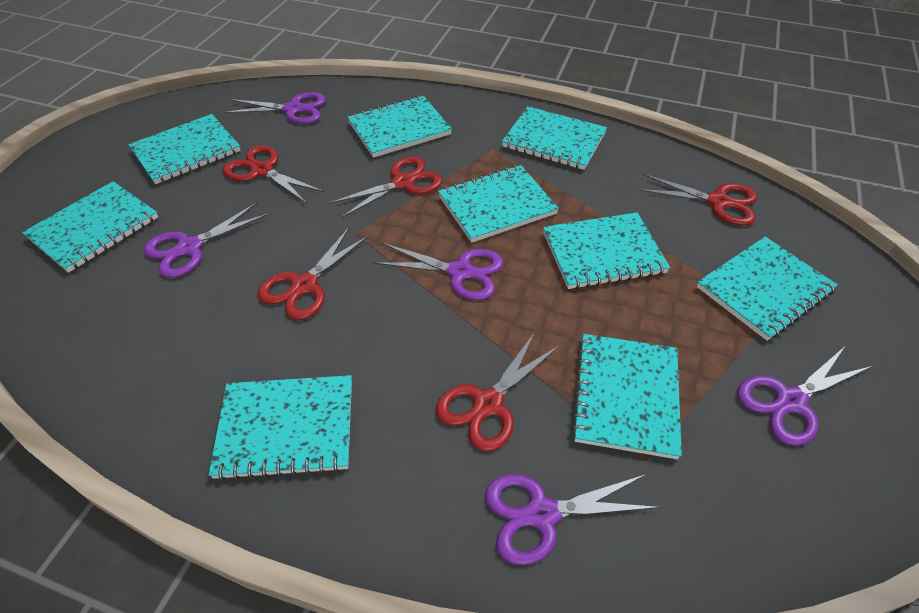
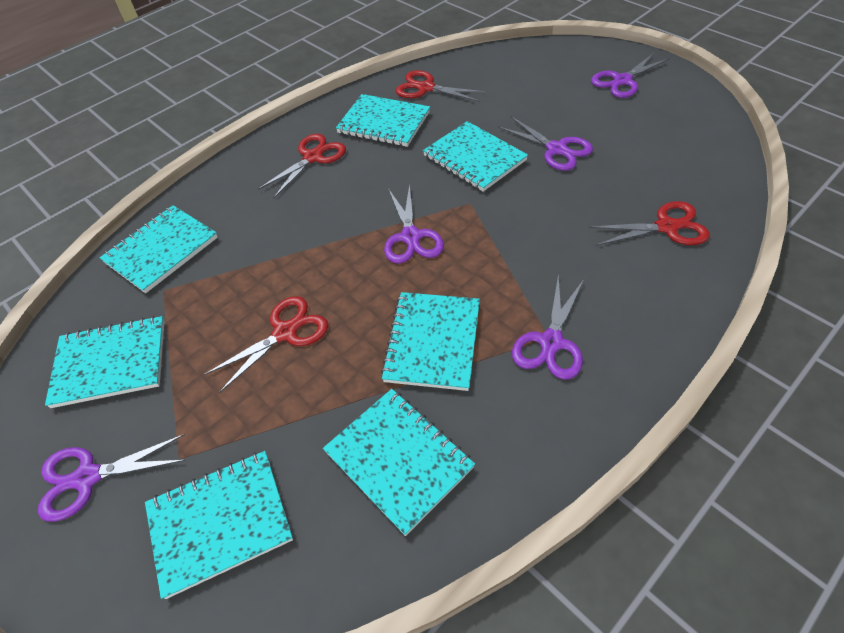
red scissors: [223,145,324,204] [258,227,369,320] [329,156,442,218] [436,332,560,451] [638,174,757,225] = 5 -> [204,296,328,393] [258,134,346,198] [396,70,486,102] [588,201,710,246] = 4
turquoise notebook: [22,181,158,273] [128,114,241,184] [209,375,352,481] [348,96,452,157] [438,165,559,242] [502,106,607,170] [543,212,670,289] [571,334,682,459] [697,237,838,341] = 9 -> [45,316,165,408] [100,205,218,293] [145,451,293,599] [323,389,475,536] [336,94,430,147] [381,292,480,391] [423,121,528,192] = 7

